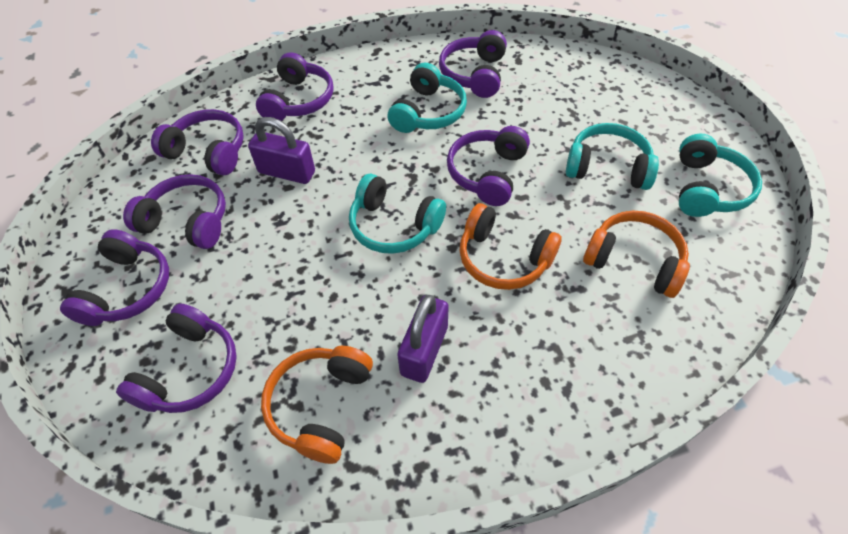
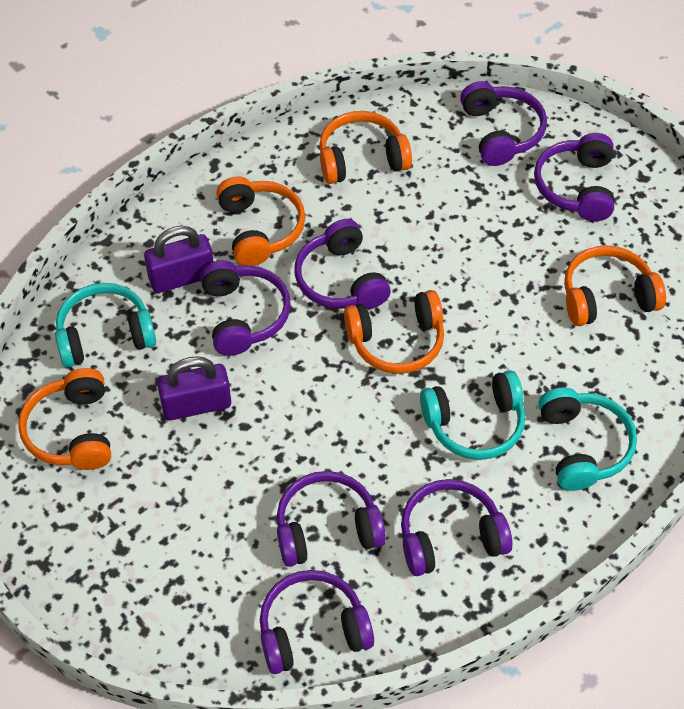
orange headphones: [261,346,373,464] [459,203,562,290] [583,211,690,298] = 3 -> [18,368,111,470] [216,176,305,266] [319,111,412,184] [344,290,444,374] [564,245,666,326] = 5
turquoise headphones: [349,174,446,254] [388,63,467,133] [566,123,659,190] [679,134,762,217] = 4 -> [55,283,156,367] [420,370,525,460] [538,387,637,491] = 3

